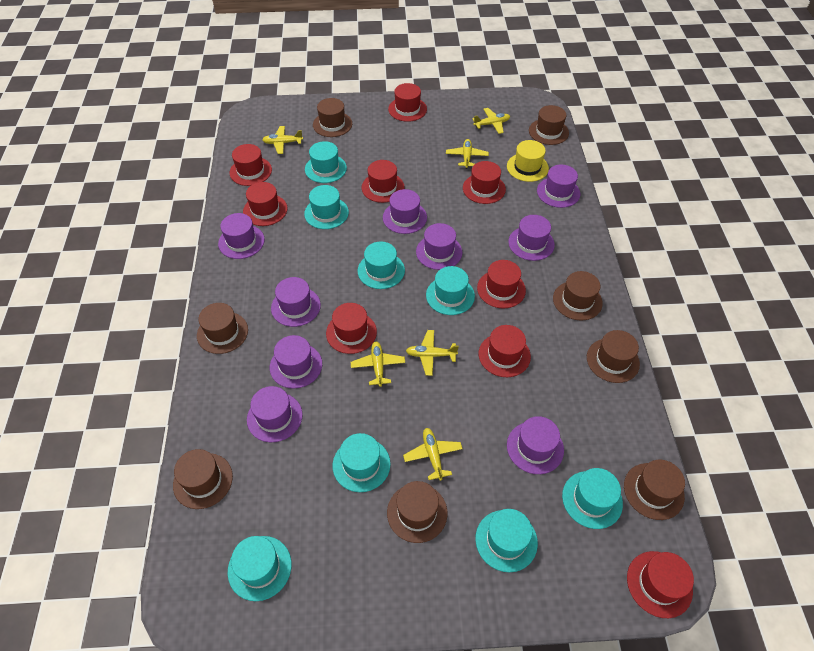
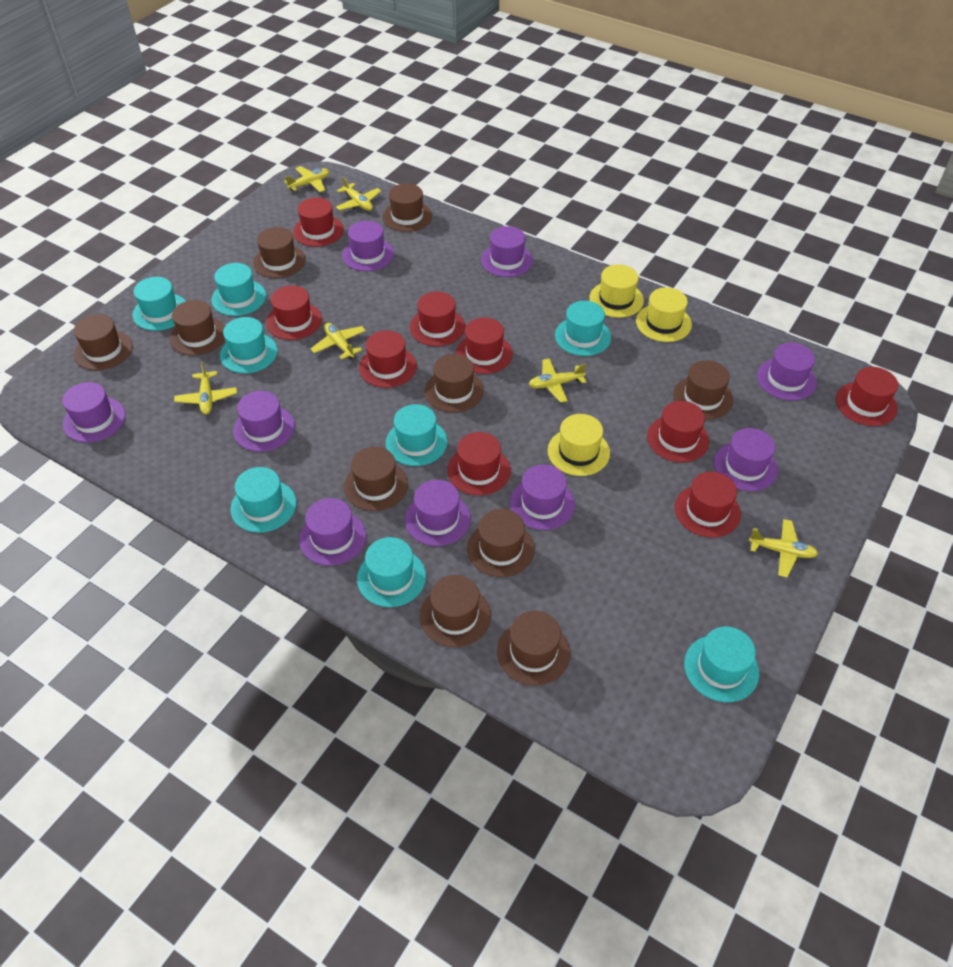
brown hat: [173,449,233,509] [197,303,248,354] [313,98,352,137] [387,481,448,543] [529,105,569,145] [553,271,603,321] [587,330,640,383] [624,460,685,520] = 8 -> [74,314,133,370] [170,300,225,356] [253,227,306,278] [344,447,408,511] [382,183,432,232] [420,575,491,647] [425,354,484,413] [467,509,535,577] [497,611,570,685] [673,360,733,419] = 10
yellow hat: [507,140,549,182] = 1 -> [548,414,610,476] [589,264,644,318] [636,287,692,342] = 3

